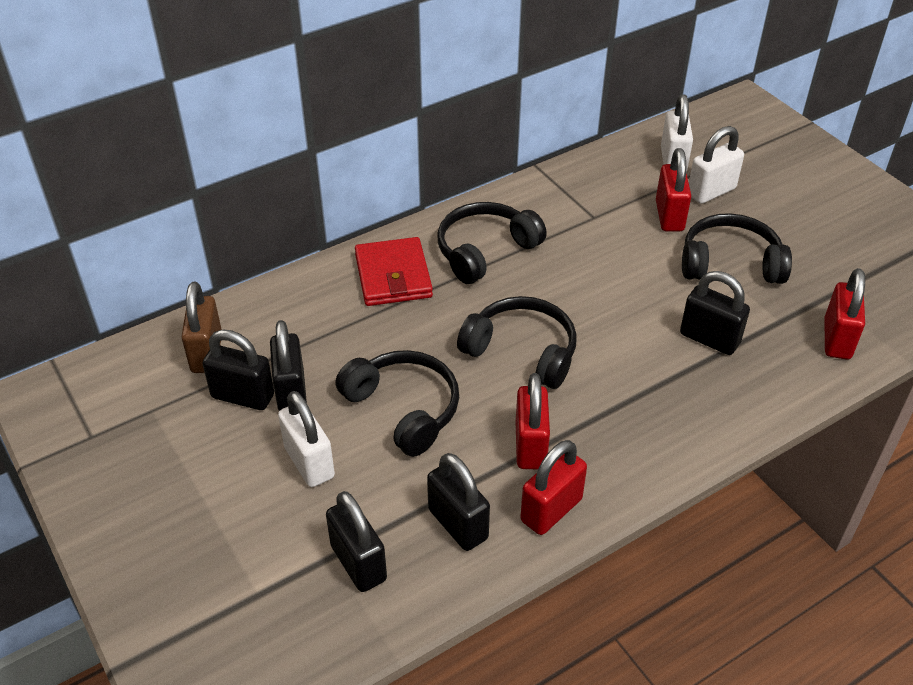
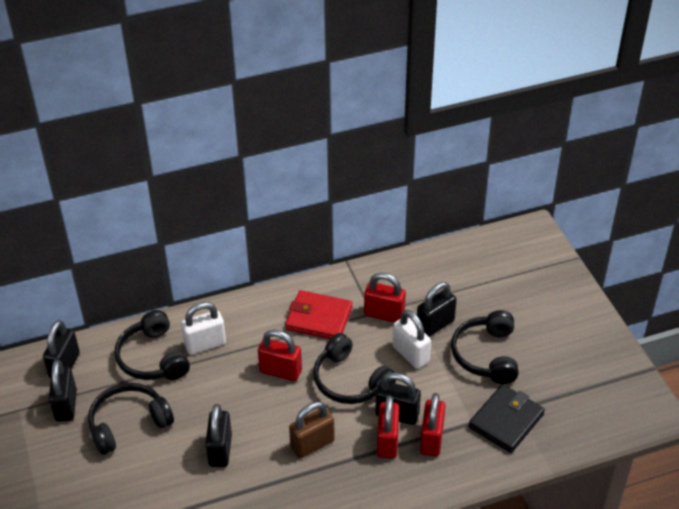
black wallet: none = 0 -> [469,384,545,453] = 1
white padlock: [278,391,335,487] [661,94,693,172] [689,126,744,204] = 3 -> [181,302,226,355] [393,310,431,369] = 2

